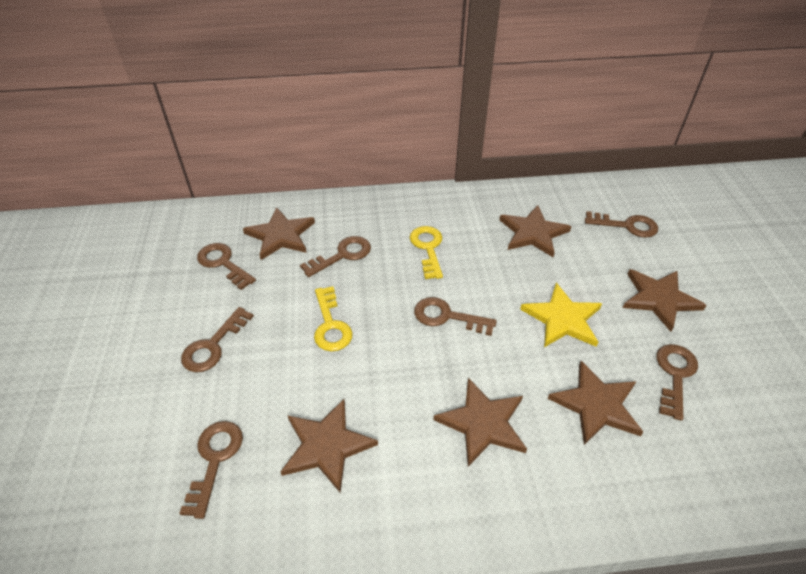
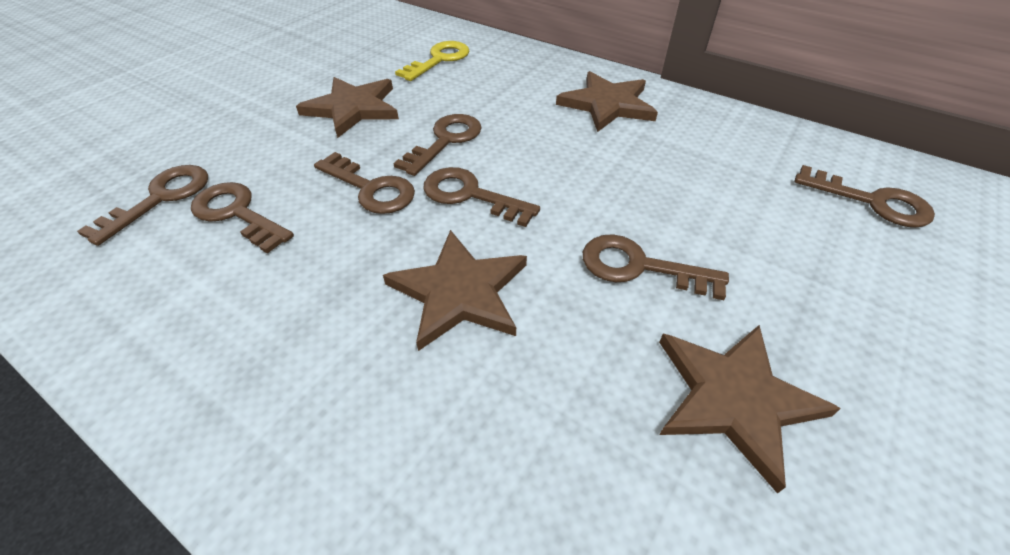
brown star: [243,207,315,260] [280,399,378,493] [434,378,527,466] [500,205,571,257] [548,361,643,445] [623,269,707,332] = 6 -> [296,77,399,138] [383,230,527,351] [556,71,658,132] [659,325,841,494] = 4
yellow key: [314,286,353,351] [410,226,443,279] = 2 -> [395,41,469,81] = 1
yellow star: [520,283,602,347] = 1 -> none = 0

